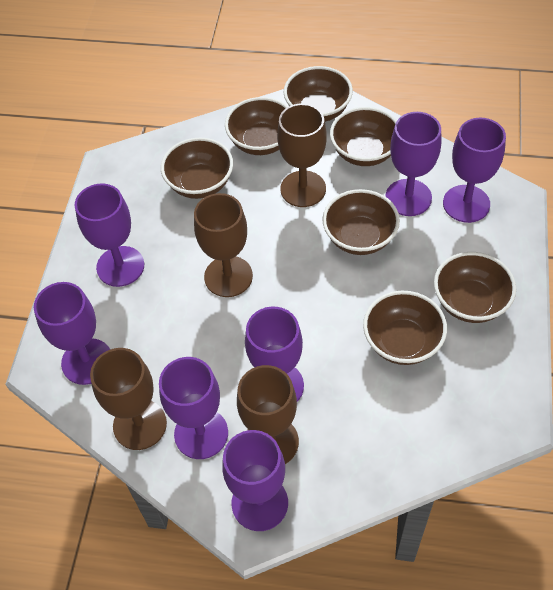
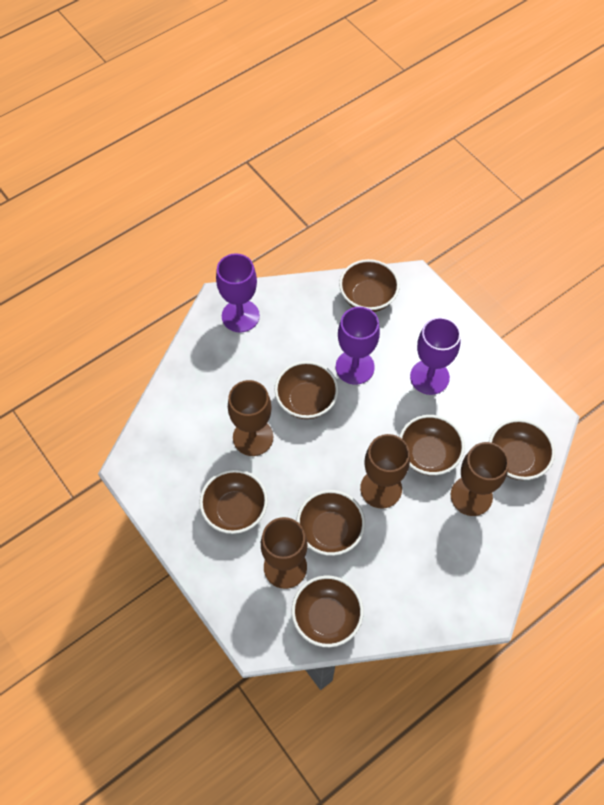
purple goblet: [34,282,110,385] [75,183,144,287] [159,357,228,459] [222,430,288,531] [245,306,304,402] [385,112,441,216] [443,118,506,223] = 7 -> [216,253,260,333] [336,307,380,385] [410,317,461,395] = 3

